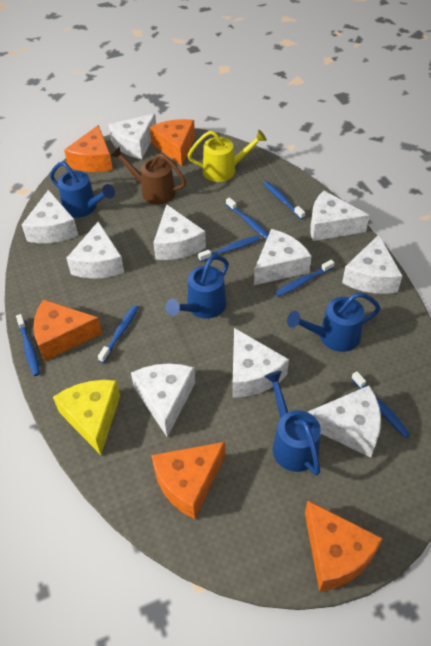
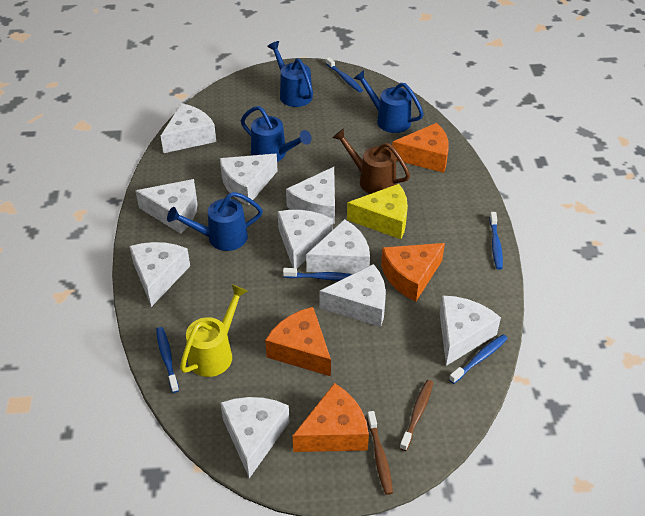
blue toothbrush: [16,314,40,376] [98,305,139,363] [198,235,261,262] [226,198,269,239] [263,181,305,219] [275,260,335,297] [351,371,411,438] = 7 -> [156,327,179,393] [283,268,352,281] [326,57,363,92] [449,334,508,384] [490,212,503,270] = 5
brown toothbrush: none = 0 -> [367,411,393,495] [400,380,433,451] = 2
orange cheese: [33,299,102,361] [64,125,113,172] [150,119,195,166] [151,442,225,519] [305,501,383,592] = 5 -> [265,307,331,376] [293,383,369,452] [381,243,445,301] [392,123,449,173] = 4

